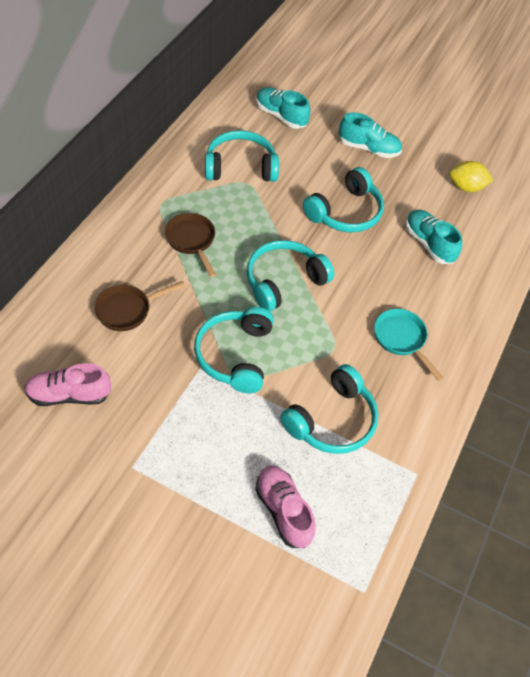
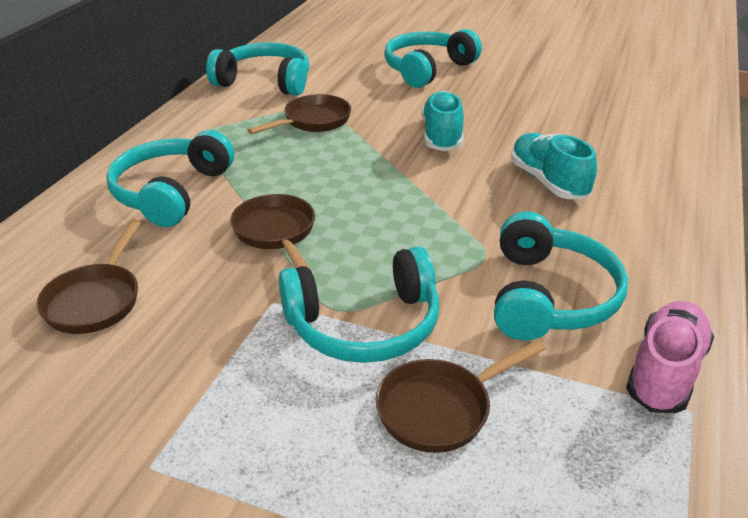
brown pan: [94,281,185,331] [165,213,216,277] = 2 -> [37,219,141,334] [230,194,315,269] [247,94,351,134] [376,340,546,453] = 4
pink shoe: [24,363,111,406] [255,466,316,548] = 2 -> [626,301,714,413] = 1
turquoise pan: [374,309,444,381] = 1 -> none = 0
turquoise shoe: [256,87,310,129] [339,112,402,158] [406,210,462,264] = 3 -> [421,91,464,151] [511,133,597,199] = 2
yellow lemon: [449,161,493,192] = 1 -> none = 0

